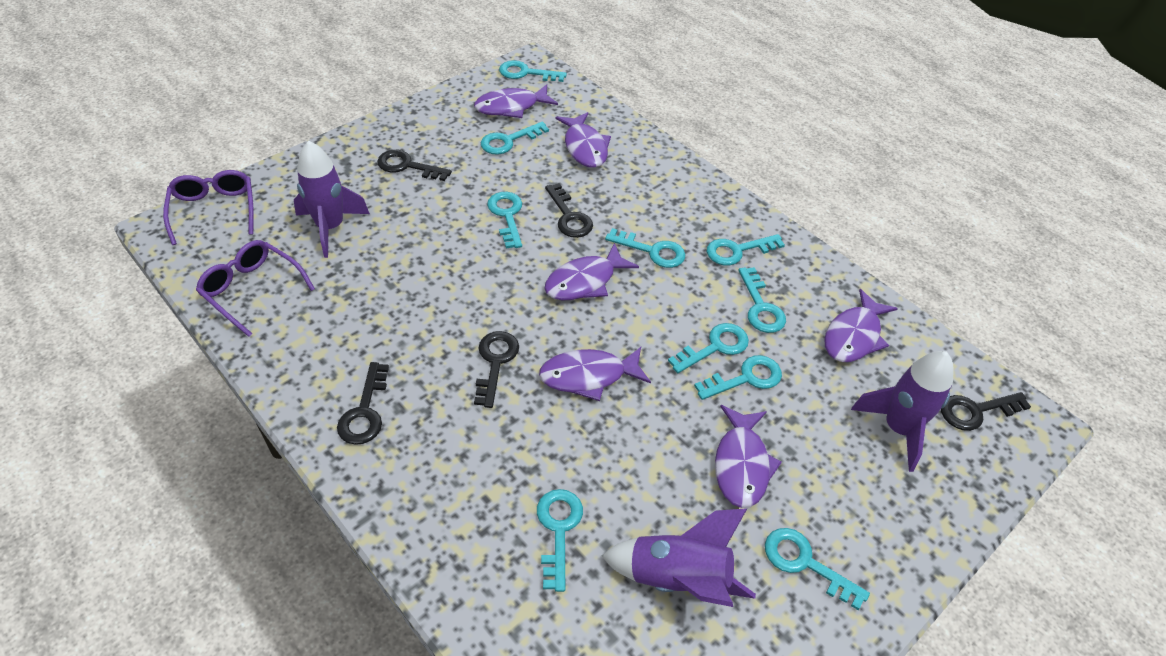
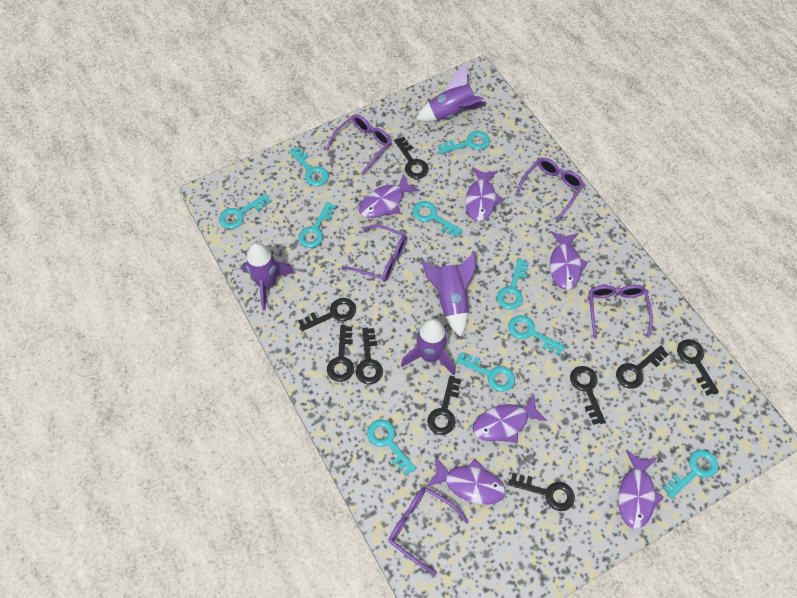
black key: [337,362,389,445] [377,150,452,181] [474,331,519,408] [545,183,593,238] [941,392,1031,431] = 5 -> [298,298,356,331] [327,325,354,382] [356,328,383,384] [394,137,429,179] [427,376,461,435] [508,473,575,511] [570,366,606,425] [616,346,669,389] [677,339,719,396] = 9
purple glasses: [163,170,254,245] [196,240,315,337] = 2 -> [326,114,391,175] [342,224,407,282] [389,487,469,575] [515,158,584,221] [589,285,653,339] = 5
purple rocket: [294,141,370,258] [602,508,756,607] [851,351,954,472] = 3 -> [242,243,294,311] [401,318,455,376] [416,64,486,122] [422,252,476,337] = 4

